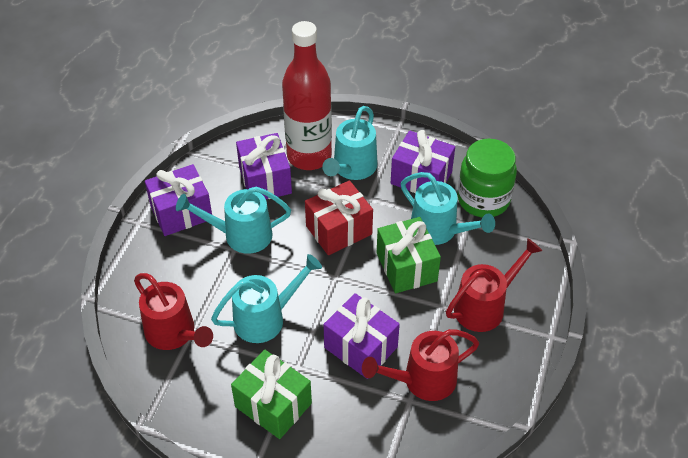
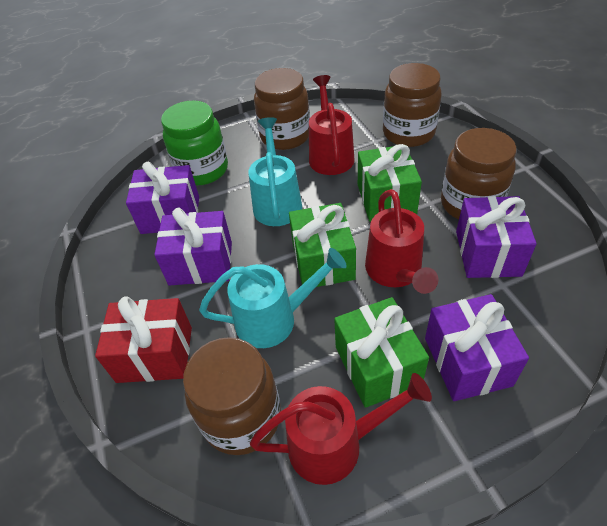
brown jar: none = 0 -> [183,337,281,455] [254,68,310,150] [383,63,442,147] [441,128,517,219] = 4
green gift: [231,350,312,439] [377,217,441,293] = 2 -> [289,203,356,287] [334,297,429,408] [358,144,422,222] = 3
red bottle: [282,21,332,170] = 1 -> none = 0
turquoise watering can: [176,187,291,254] [211,254,322,343] [322,106,377,180] [401,172,495,245] = 4 -> [199,248,347,348] [248,117,302,226] = 2

